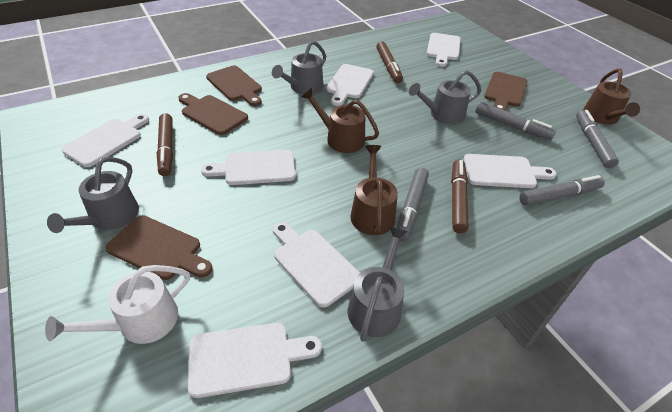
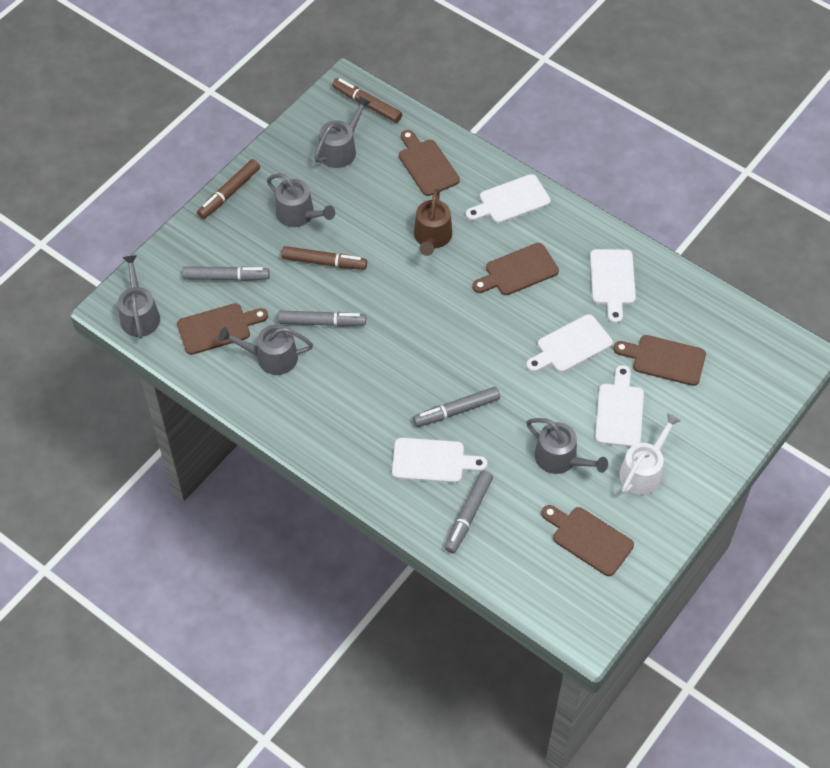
brown cutting board: [105,215,213,280] [178,93,248,135] [206,66,262,106] [484,72,527,111] = 4 -> [177,303,268,355] [399,130,460,196] [472,243,559,295] [542,505,634,576] [613,335,706,386] = 5
brown watering can: [301,88,379,153] [350,145,398,235] [583,69,640,125] = 3 -> [414,189,452,256] = 1
grey watering can: [47,157,139,233] [272,41,326,94] [348,226,407,342] [409,70,481,124] = 4 -> [118,255,160,339] [218,324,313,375] [267,173,335,227] [314,96,371,168] [526,418,608,474] = 5
white cutting board: [61,114,149,167] [188,323,322,398] [201,150,296,185] [273,222,360,308] [326,64,374,106] [426,33,461,67] [464,154,557,188] = 7 -> [392,438,487,483] [466,174,551,223] [526,314,613,372] [590,249,636,324] [595,365,644,447] = 5

